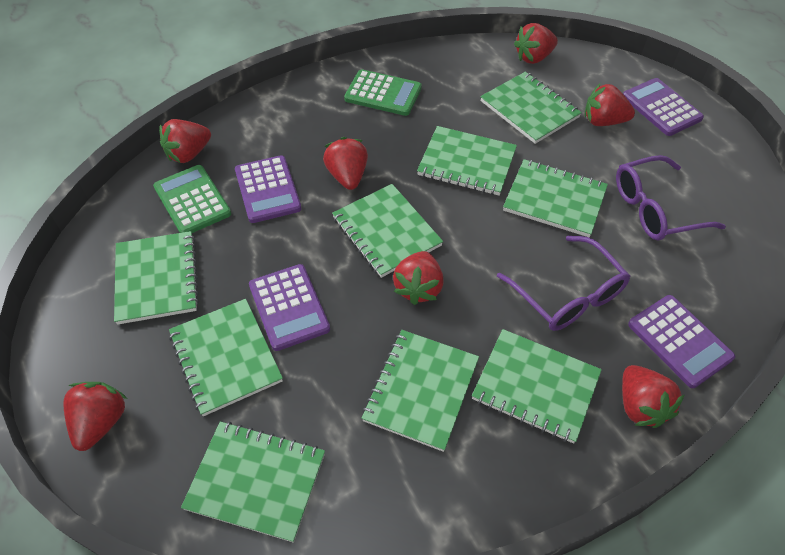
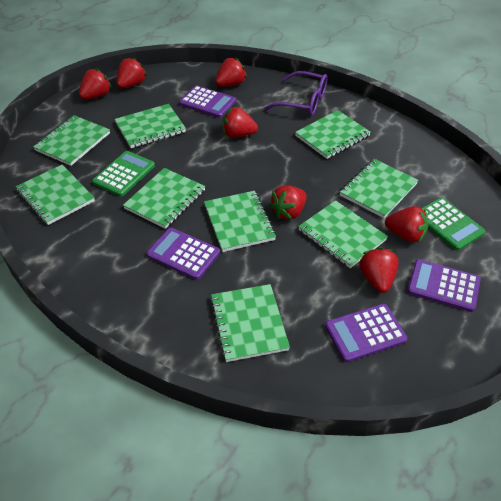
purple glasses: [497,236,631,331] [616,155,726,240] = 2 -> [264,71,328,116] = 1

